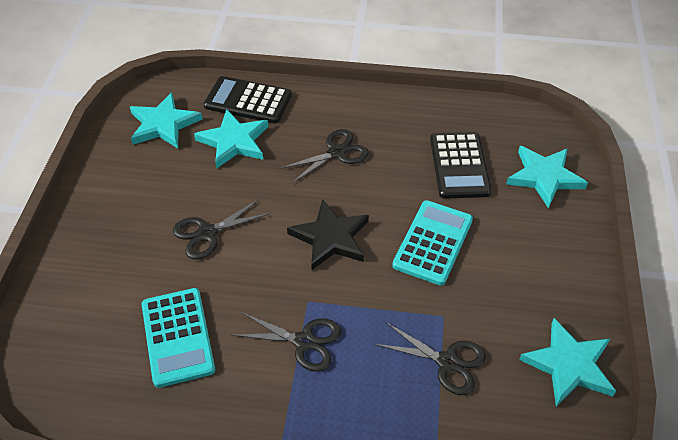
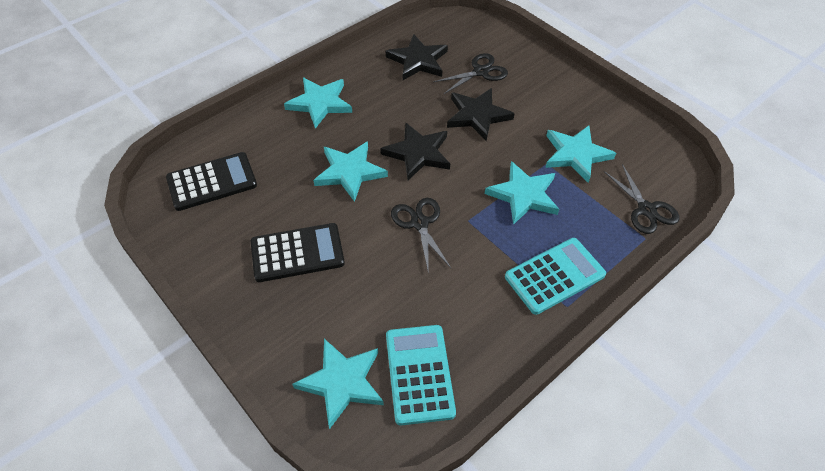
black scissors: [173,198,271,260] [231,312,341,372] [279,129,369,184] [374,322,486,395] = 4 -> [391,198,451,274] [433,53,508,94] [604,164,679,234] = 3
black star: [287,199,369,270] = 1 -> [380,122,450,180] [386,34,448,80] [447,88,515,141] = 3
turquoise star: [130,92,203,148] [194,109,269,169] [506,146,588,208] [519,318,616,407] = 4 -> [284,78,352,129] [292,339,384,429] [313,141,388,202] [485,161,559,225] [545,126,616,183] = 5

